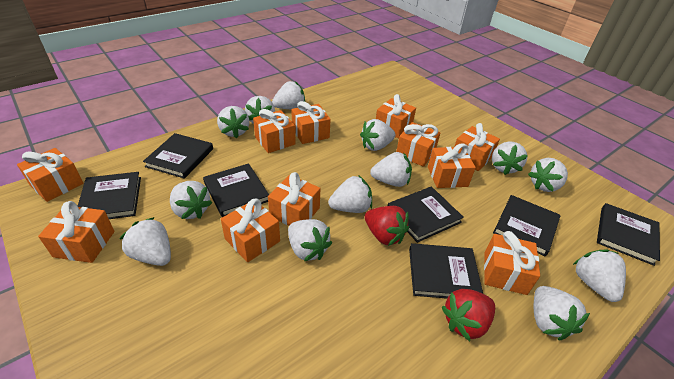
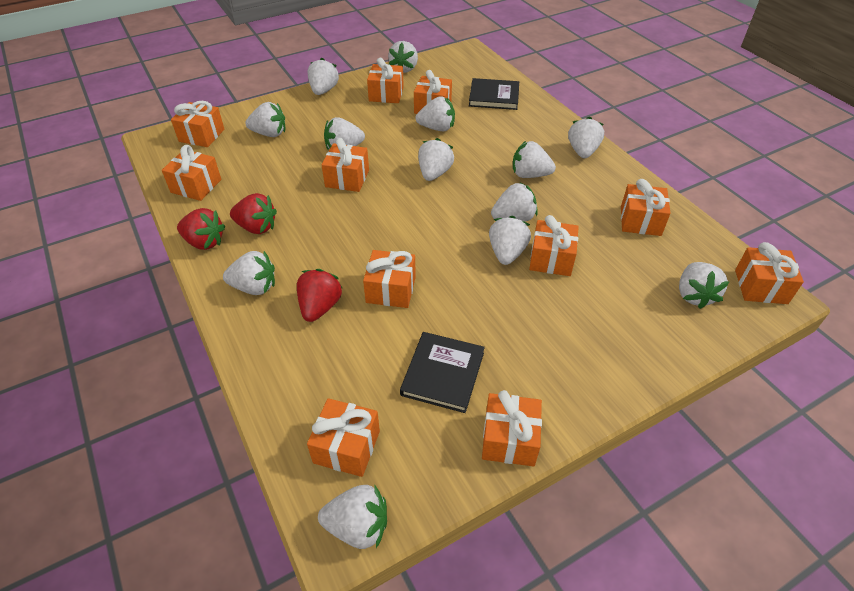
black book: [78,172,141,219] [143,133,213,179] [203,163,269,217] [388,186,464,243] [409,243,483,299] [493,195,560,256] [597,203,660,266] = 7 -> [400,332,485,413] [469,78,519,110] = 2
red strawberry: [365,206,409,246] [442,289,495,341] = 2 -> [177,208,225,250] [230,193,277,234] [297,269,343,322] = 3

